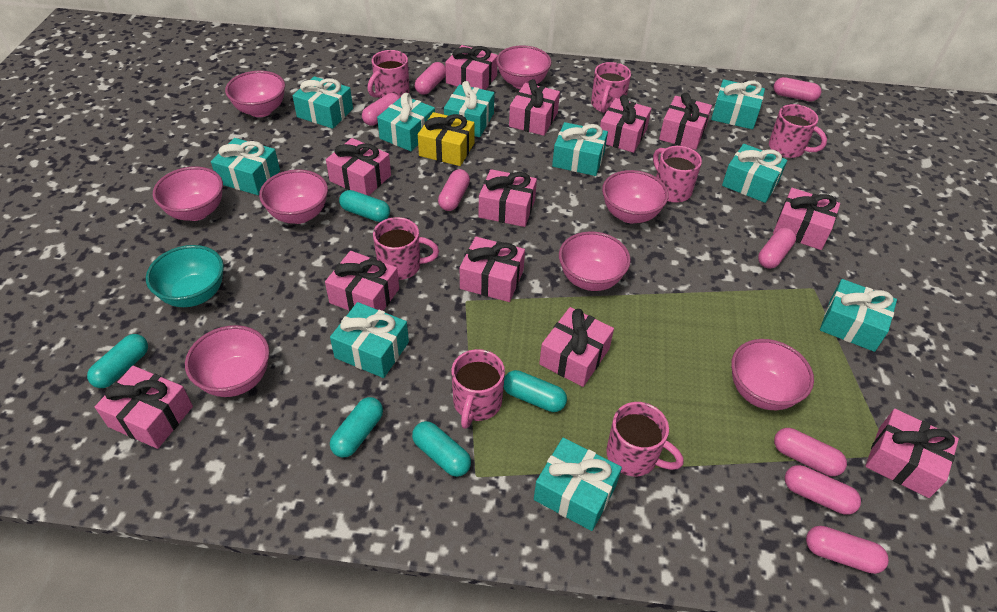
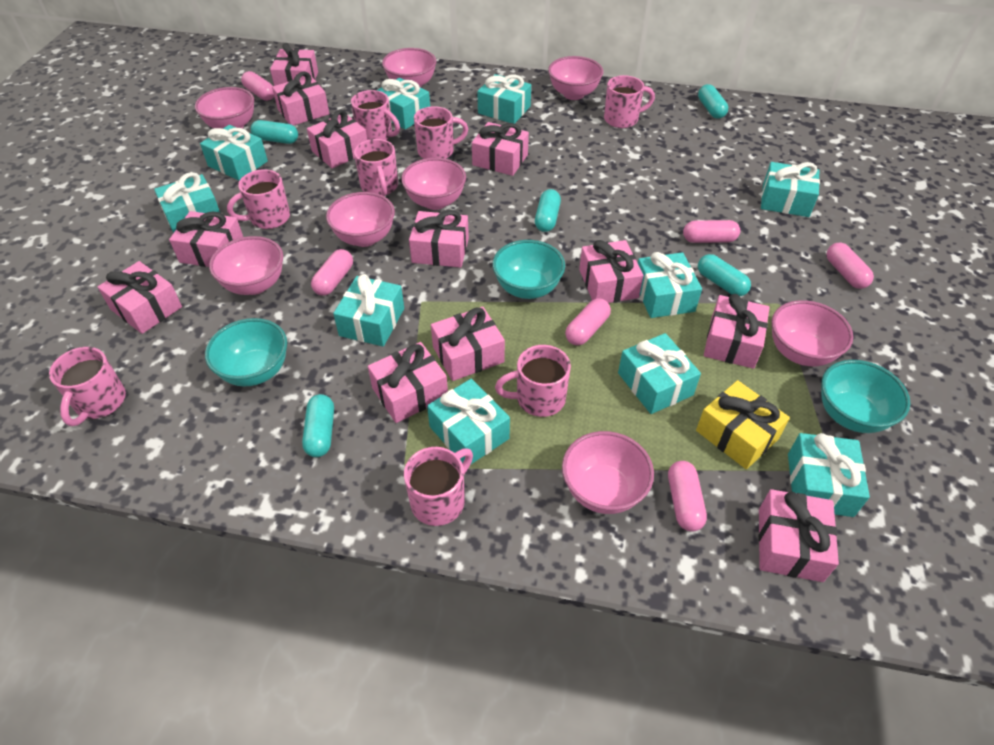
pink capsule: [362,93,400,125] [415,62,446,95] [438,169,470,211] [758,227,796,269] [774,77,821,102] [774,428,847,476] [785,465,861,515] [806,526,889,574] = 8 -> [241,71,274,101] [311,249,353,296] [565,298,611,345] [668,461,707,531] [683,220,740,243] [826,242,874,289] = 6
pink mug: [367,50,409,98] [373,217,439,280] [451,349,505,429] [591,62,631,113] [606,402,684,476] [653,146,702,203] [769,104,827,158] = 7 -> [49,347,126,426] [227,169,290,229] [351,90,400,140] [354,139,398,196] [404,447,473,526] [414,106,468,159] [495,345,571,417] [604,75,655,128] = 8
turquoise bowl: [146,245,224,307] = 1 -> [205,318,287,387] [492,240,565,299] [821,360,910,433] = 3

